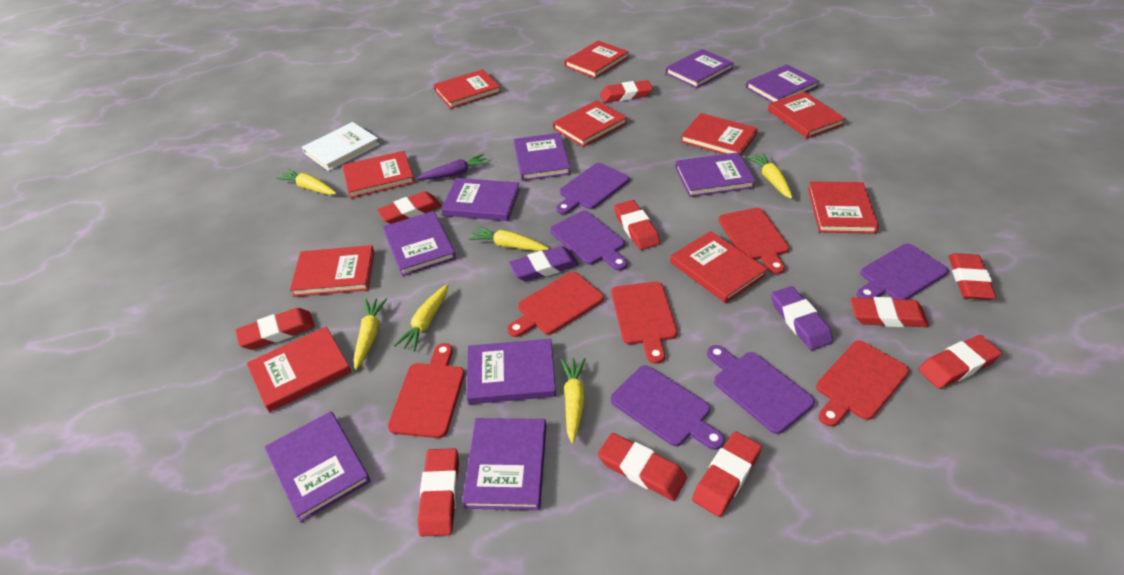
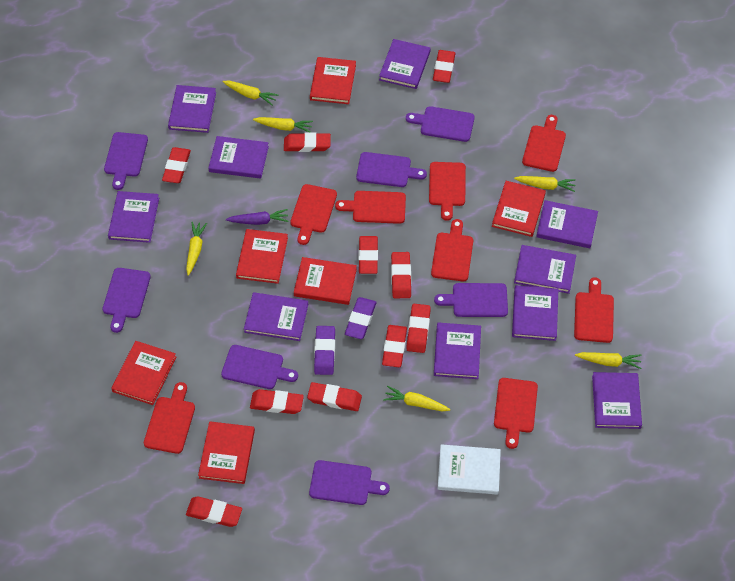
purple book: [265,411,370,523] [383,211,456,276] [441,178,520,221] [462,418,546,510] [466,339,556,404] [514,133,571,181] [665,49,734,88] [675,152,756,197] [746,64,819,103] = 9 -> [108,191,159,243] [168,85,216,133] [208,136,269,178] [244,292,308,341] [379,39,431,89] [434,323,481,379] [512,285,558,341] [514,245,576,294] [536,200,598,248] [592,372,642,429] = 10
purple cutting board: [550,211,628,271] [556,163,629,214] [611,365,725,450] [707,345,815,434] [857,244,948,300] = 5 -> [103,268,151,333] [104,132,148,190] [221,345,298,389] [309,460,390,505] [356,152,427,187] [406,106,475,142] [434,283,508,317] = 7
red book: [247,326,351,412] [290,245,375,297] [342,151,415,198] [433,69,501,109] [553,100,627,147] [564,41,629,78] [670,231,767,303] [681,113,758,156] [768,92,846,138] [808,181,879,234] = 10 -> [111,341,176,405] [198,421,255,484] [236,229,288,284] [294,257,357,305] [310,57,356,104] [492,181,546,237] = 6
red cutting board: [388,343,465,438] [507,272,604,337] [612,282,678,364] [718,208,789,274] [816,340,909,427] = 5 -> [144,382,195,454] [290,184,337,245] [335,191,406,224] [429,162,466,221] [431,219,473,281] [494,378,538,449] [522,115,566,172] [574,277,614,343] = 8

